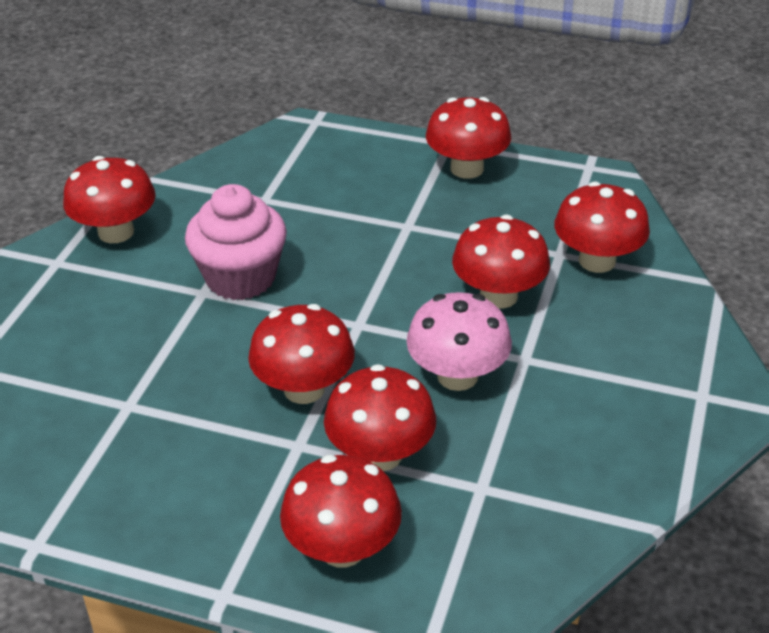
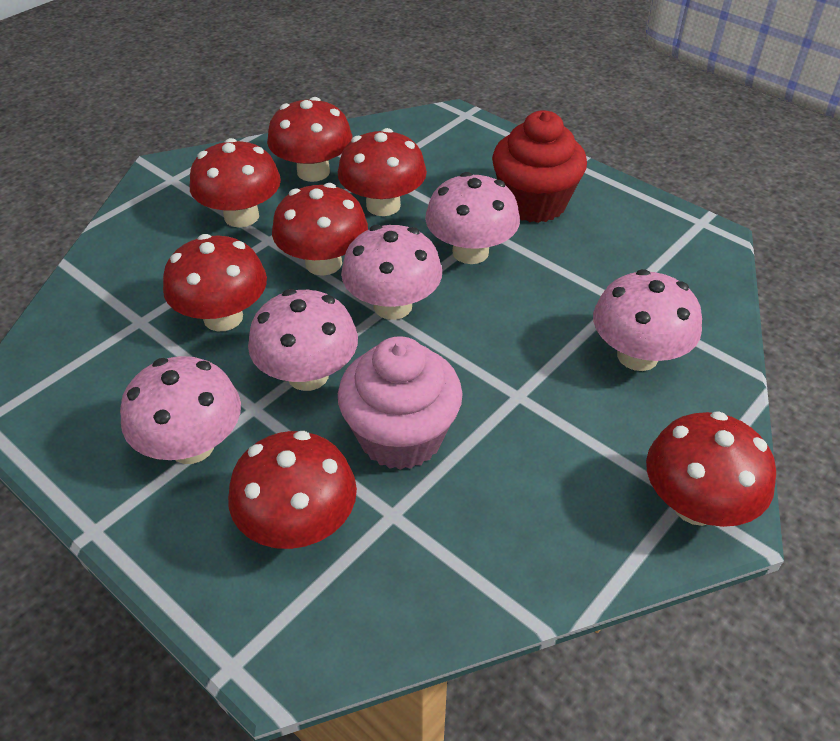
pink mushroom: [406,292,512,391] = 1 -> [120,356,241,464] [248,289,358,391] [341,225,442,320] [425,172,520,264] [593,269,702,371] = 5
red cupcake: none = 0 -> [492,110,587,223] = 1

